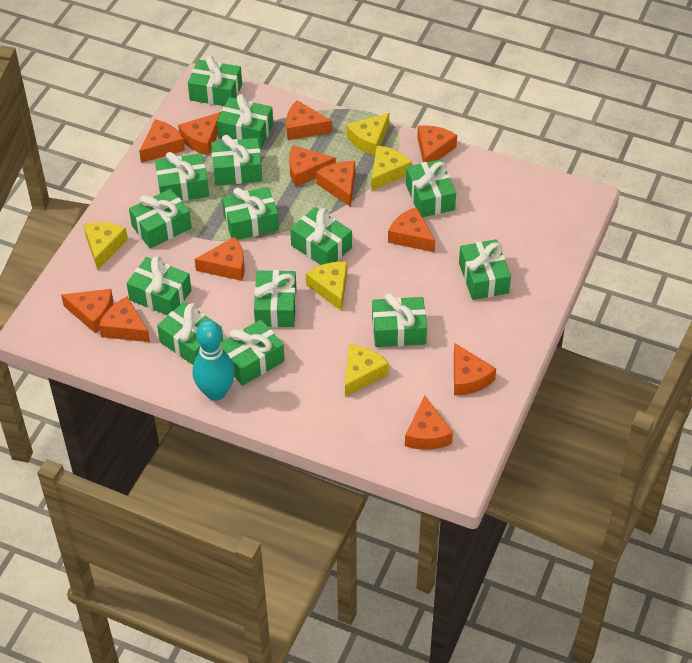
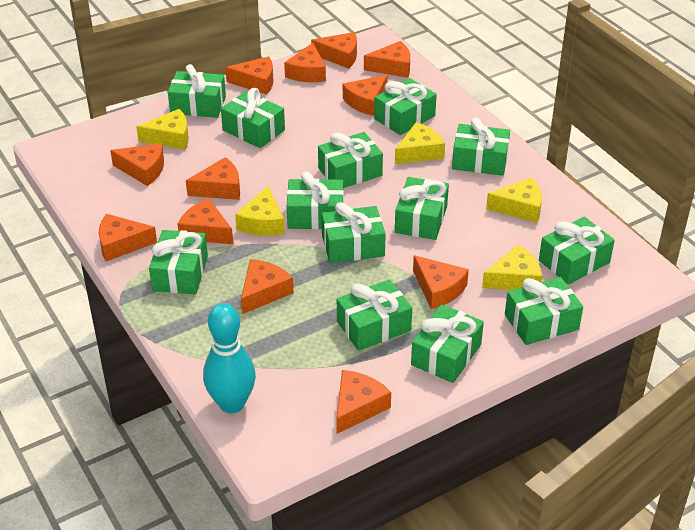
green gift: [127,256,192,315] [129,188,192,249] [155,152,209,201] [157,302,223,365] [188,55,242,106] [211,135,262,186] [217,94,273,148] [220,320,285,386] [222,187,279,240] [254,270,296,327] [290,207,352,265] [372,293,427,347] [406,159,456,217] [459,239,511,300] = 14 -> [149,230,208,295] [168,64,226,118] [221,88,285,148] [287,171,344,229] [318,132,383,188] [322,202,386,263] [337,279,412,351] [374,78,437,135] [395,177,449,240] [411,304,484,383] [452,118,510,176] [505,277,583,345] [539,217,615,285] = 13

